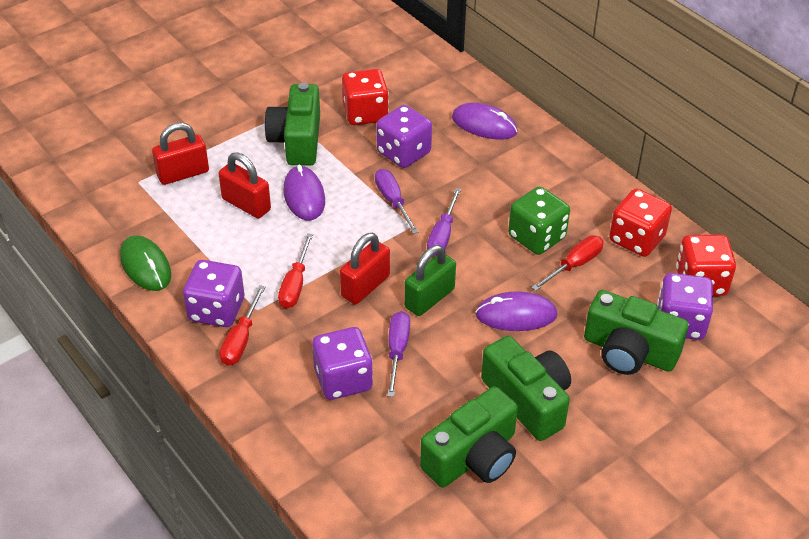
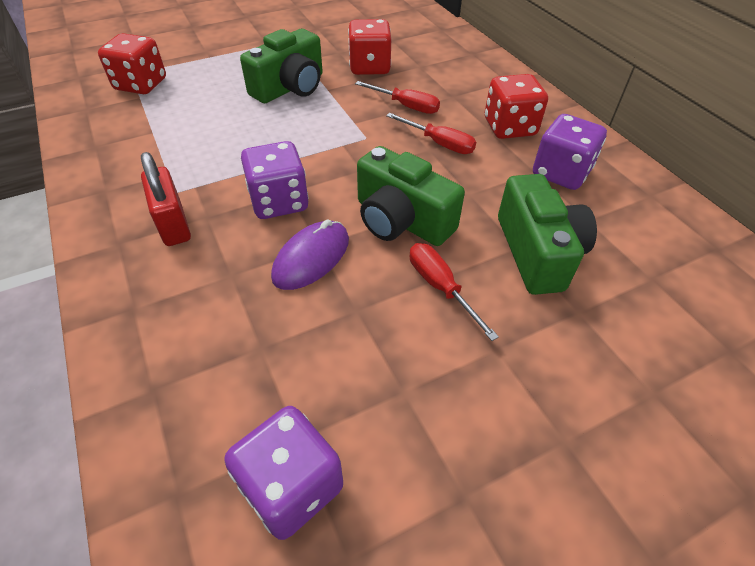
green camera: [264,83,320,166] [420,386,518,487] [481,336,571,441] [584,290,689,375] = 4 -> [240,29,323,103] [357,146,465,246] [498,174,597,295] = 3
green dice: [508,186,570,255] = 1 -> none = 0
green mouse: [120,235,171,291] = 1 -> none = 0
green padlock: [404,245,456,316] = 1 -> none = 0
purple dice: [183,260,244,327] [312,327,373,400] [376,105,432,168] [657,273,713,340] = 4 -> [224,406,343,540] [241,141,309,219] [533,114,607,190] = 3
purple mouse: [283,165,325,220] [452,103,518,140] [475,291,558,331] = 3 -> [271,219,349,290] = 1
purple screwdriver: [375,169,419,234] [387,311,410,397] [427,188,461,256] = 3 -> none = 0
red padlock: [152,123,209,185] [219,152,271,218] [340,233,390,304] = 3 -> [141,152,191,246] = 1

